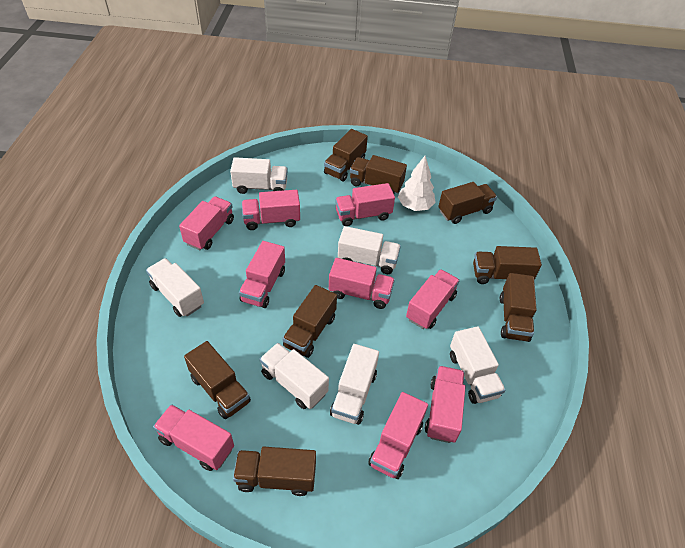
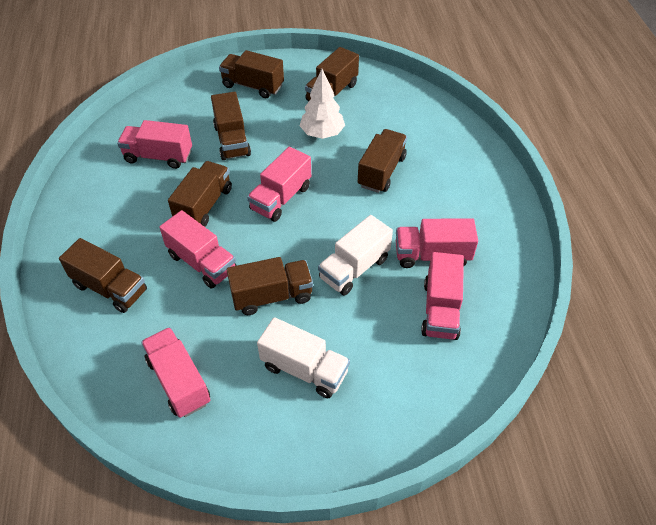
brown truck: [184,341,251,419] [233,447,316,496] [282,285,337,358] [324,129,368,181] [350,155,407,193] [438,182,497,224] [473,246,542,284] [500,273,537,342] = 8 -> [59,238,147,313] [168,161,232,227] [211,92,251,160] [219,50,284,98] [227,257,313,315] [305,47,359,101] [358,129,407,193] = 7
pink truck: [153,404,234,471] [179,196,234,250] [239,241,285,308] [242,190,300,230] [329,258,395,309] [335,183,395,226] [368,392,428,479] [406,269,460,329] [425,366,466,443] = 9 -> [117,120,192,169] [141,327,210,418] [159,210,237,289] [247,147,311,222] [396,218,478,268] [421,252,464,340] = 6
white truck: [146,258,204,317] [230,157,288,194] [260,343,329,409] [330,344,379,425] [338,226,401,274] [450,326,505,404] = 6 -> [257,317,350,398] [318,215,393,296] = 2

